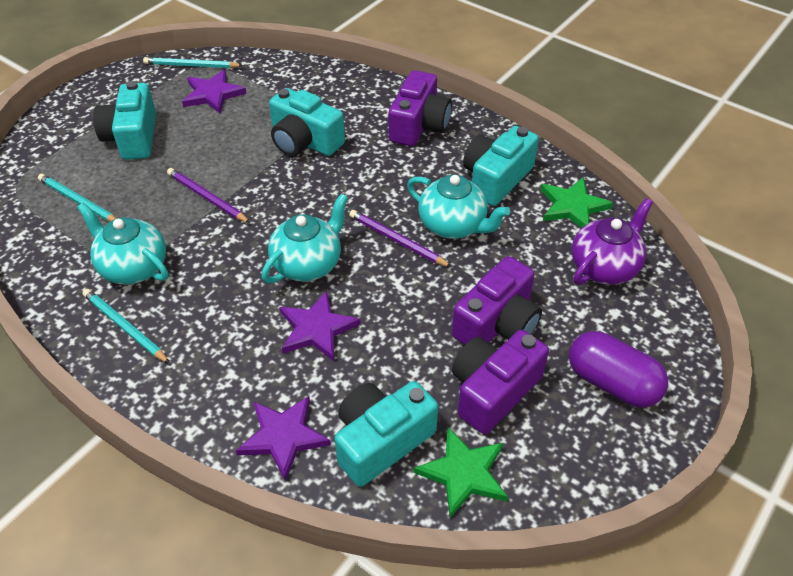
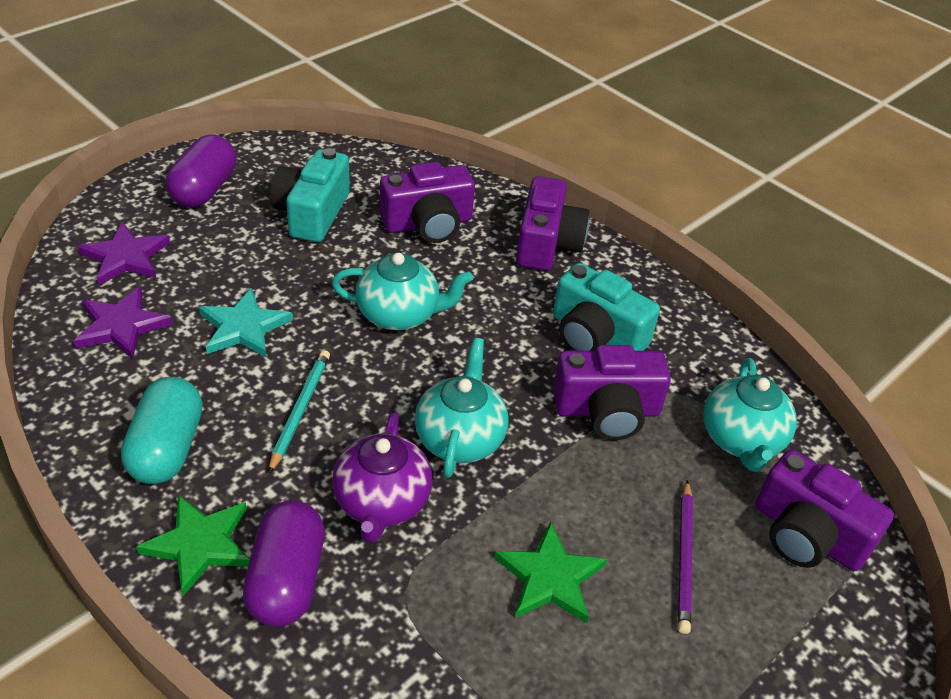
purple camera: [389,70,452,146] [452,256,542,345] [452,330,549,434] = 3 -> [380,162,475,243] [516,176,589,271] [553,345,671,440] [756,449,894,571] = 4
purple capsule: [569,331,668,408] = 1 -> [166,135,236,208] [243,500,325,627] = 2
purple pencil: [167,168,250,223] [349,210,452,267] = 2 -> [678,480,693,634] = 1
purple star: [182,70,247,113] [235,396,331,481] [279,291,361,361] = 3 -> [74,287,173,359] [77,222,170,286] = 2
turquoise camera: [93,81,156,160] [269,88,345,156] [335,381,438,487] [463,126,539,206] = 4 -> [270,148,350,242] [553,263,660,351] = 2
turquoise capsule: none = 0 -> [121,377,202,484] = 1
turquoise pencil: [38,174,116,222] [83,289,170,364] [143,57,243,68] = 3 -> [269,350,330,473] = 1
turquoise star: none = 0 -> [199,288,293,358] = 1

